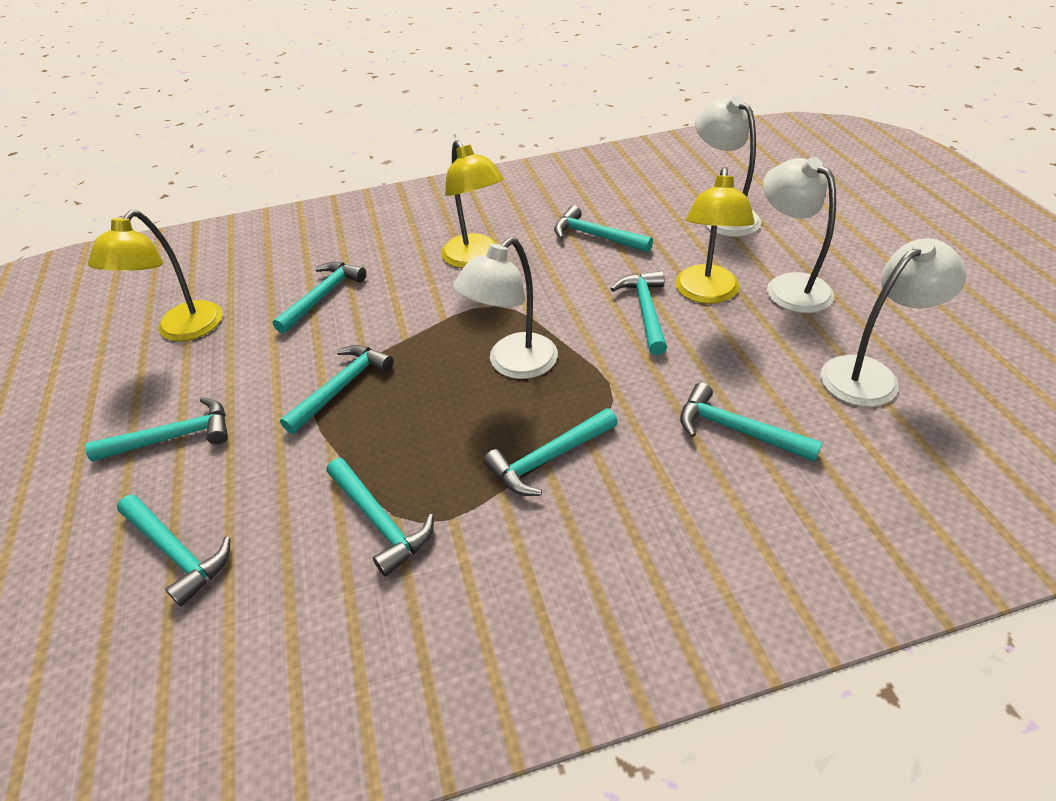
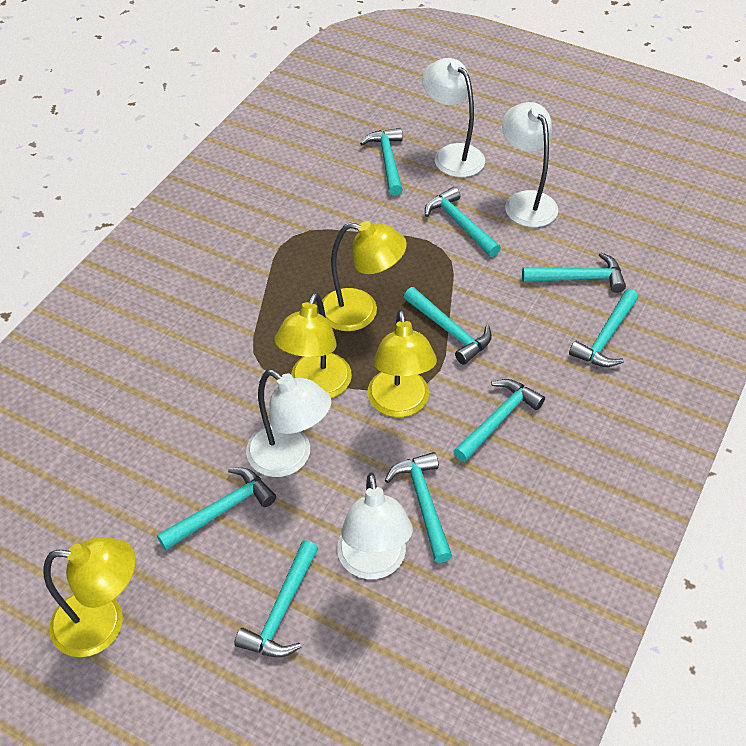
yellow lamp: [88,210,223,341] [441,140,504,268] [675,167,755,304] = 3 -> [43,537,136,657] [274,292,352,398] [322,221,407,331] [368,310,437,417] = 4

